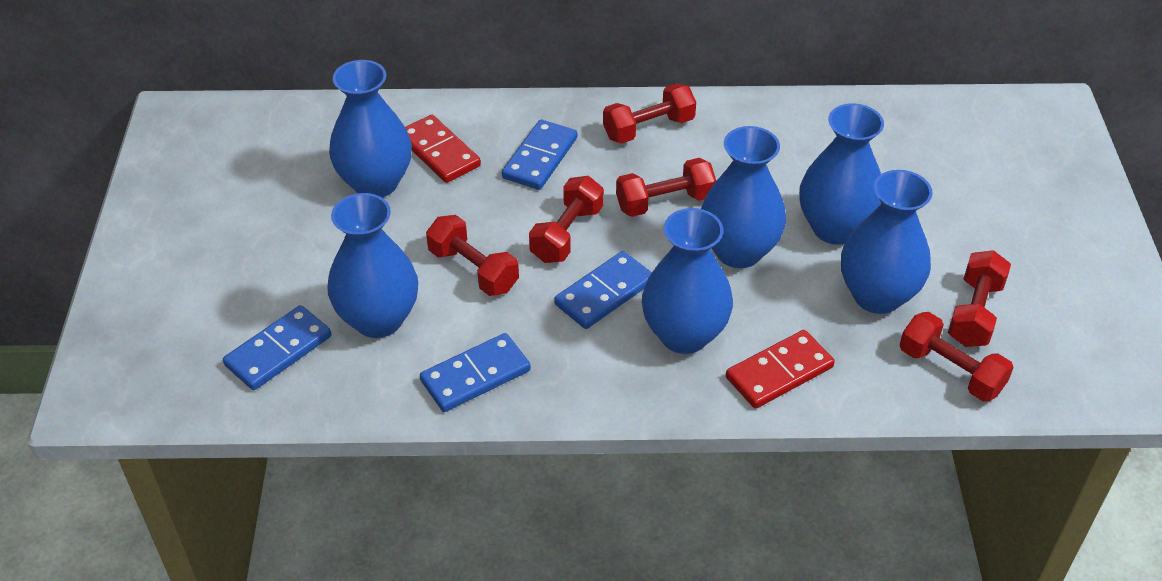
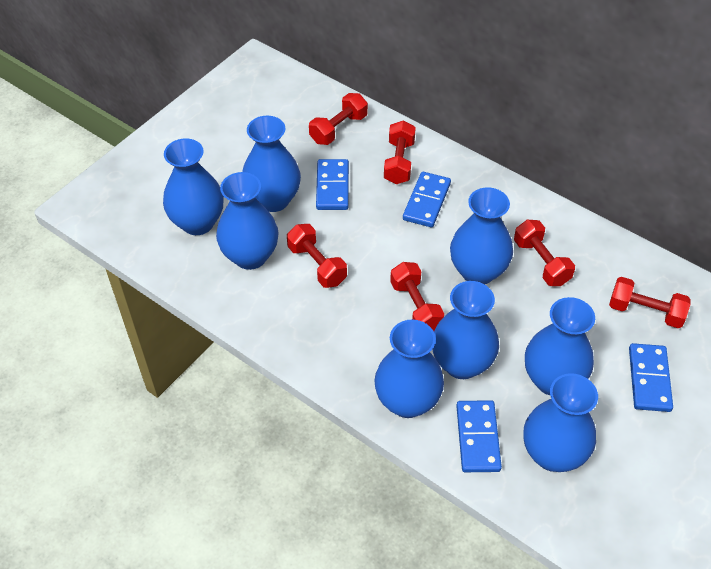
blue vase: [327,193,418,338] [329,60,412,197] [642,208,733,354] [701,126,786,268] [799,103,884,245] [841,170,933,314] = 6 -> [163,138,224,235] [216,172,279,270] [242,116,301,212] [374,320,444,418] [432,281,499,379] [450,187,513,284] [523,373,598,472] [525,297,595,395] = 8
red domino: [405,115,481,183] [726,330,835,409] = 2 -> none = 0

